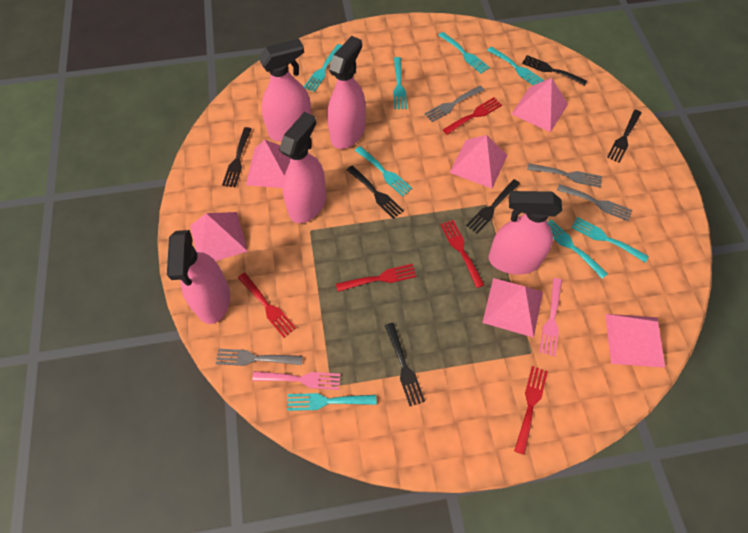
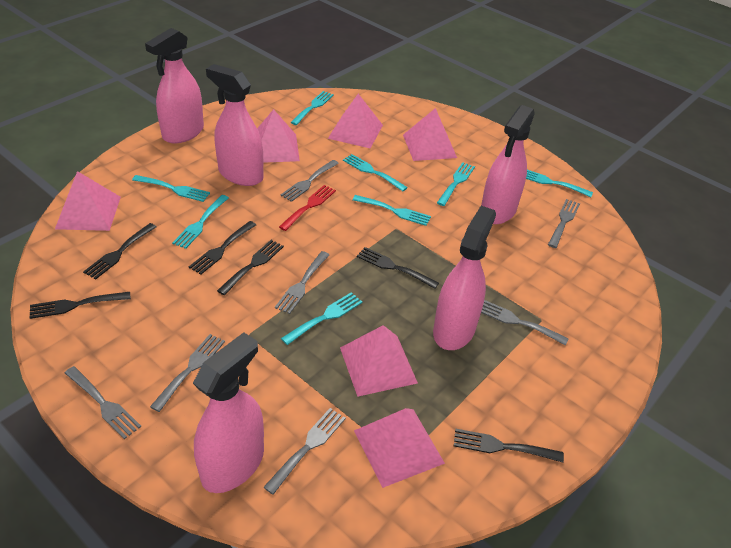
grey fork: [216,349,303,366] [424,86,484,122] [528,164,602,188] [557,184,632,221] = 4 -> [65,366,141,439] [150,334,225,412] [263,408,346,495] [275,251,329,314] [280,160,339,202] [481,300,569,345] [548,199,580,248] = 7
pink fork: [252,371,341,390] [539,278,562,356] = 2 -> none = 0
red fork: [238,273,296,337] [336,264,417,292] [440,220,484,288] [443,97,502,135] [514,366,548,455] = 5 -> [279,185,336,231] = 1

